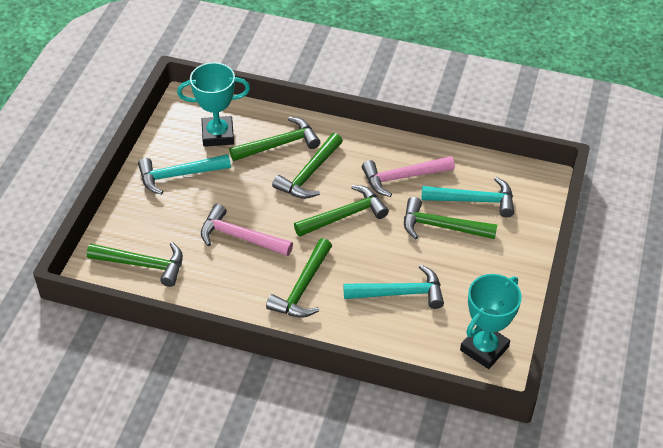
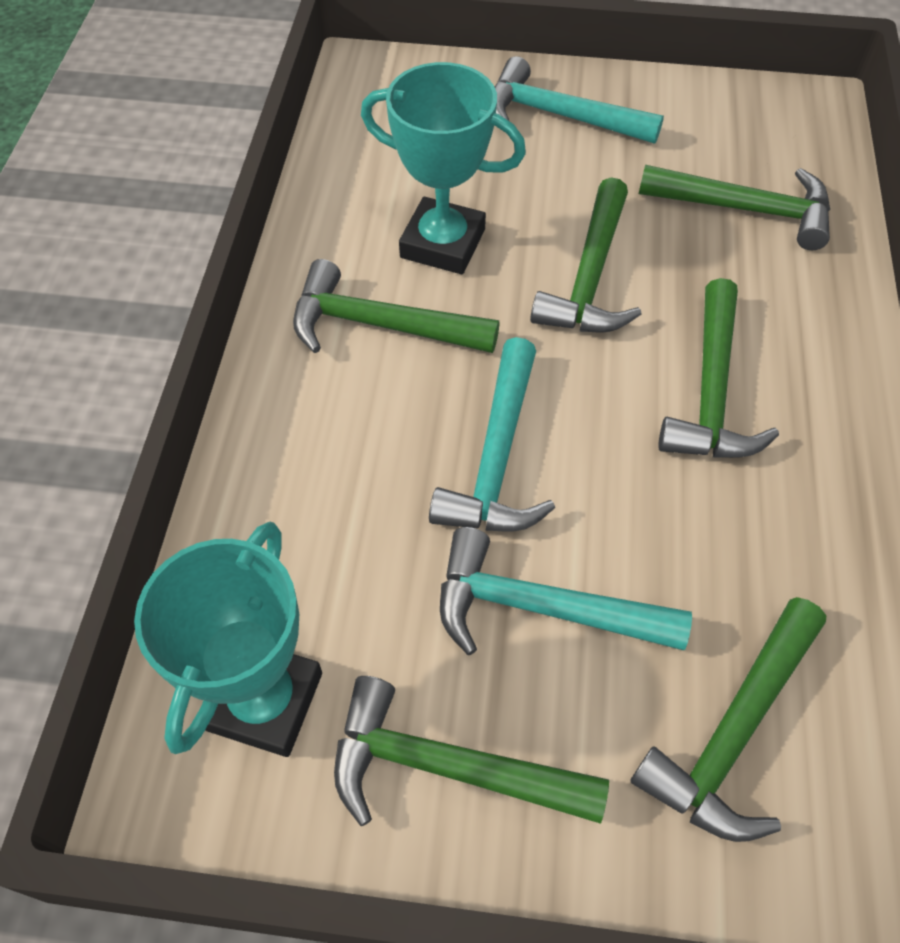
pink hammer: [201,204,293,256] [362,156,455,197] = 2 -> none = 0

